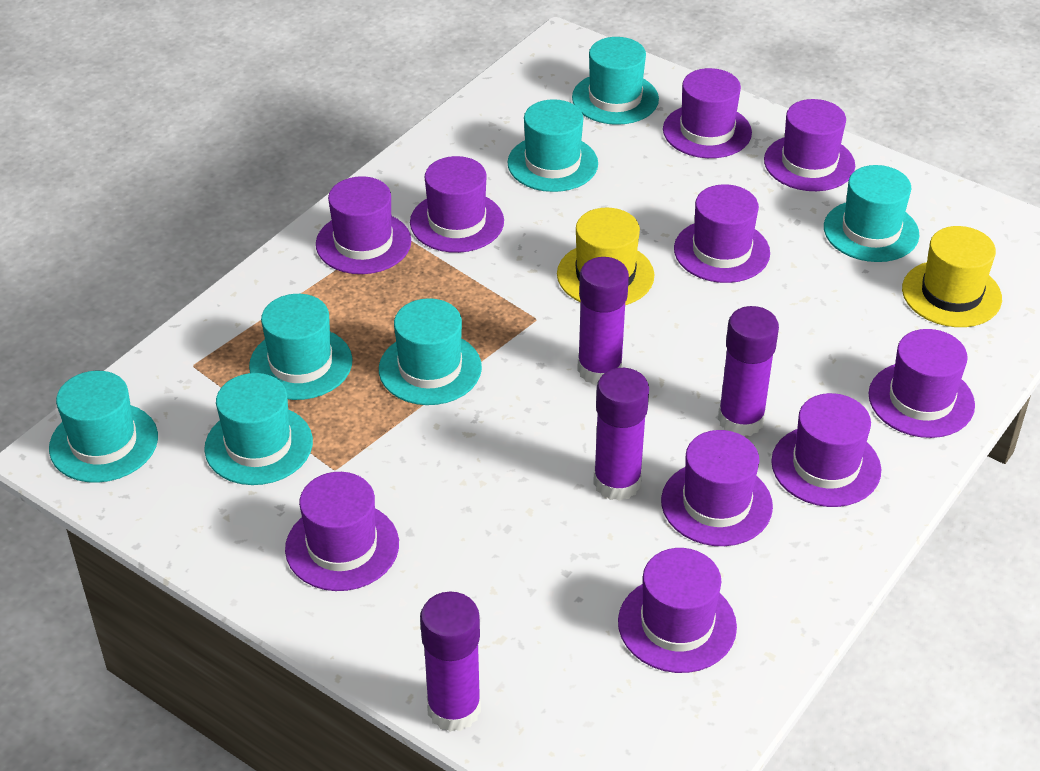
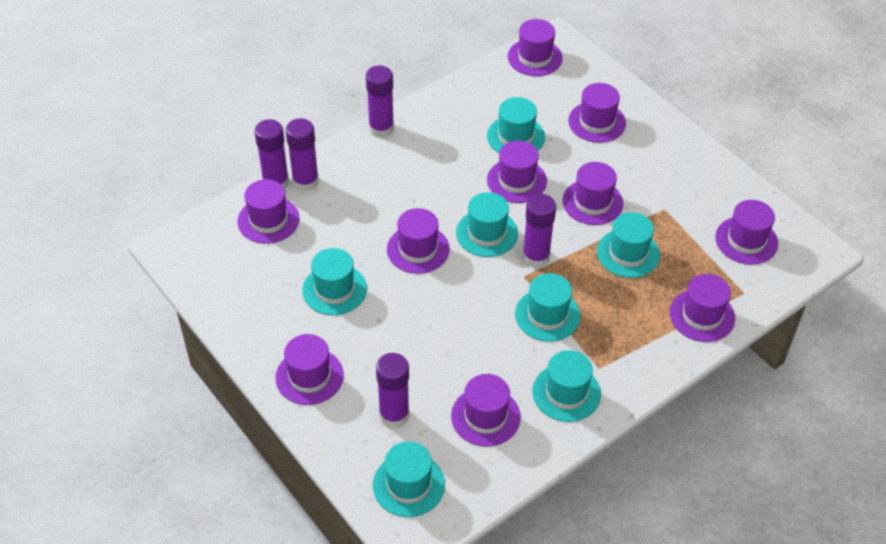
purple glue stick: [420,592,481,732] [577,257,629,385] [593,368,649,501] [718,306,779,436] = 4 -> [254,119,289,190] [286,118,319,192] [366,65,394,138] [376,353,410,428] [522,194,556,268] = 5
yellow hat: [557,208,654,305] [902,226,1002,327] = 2 -> none = 0

